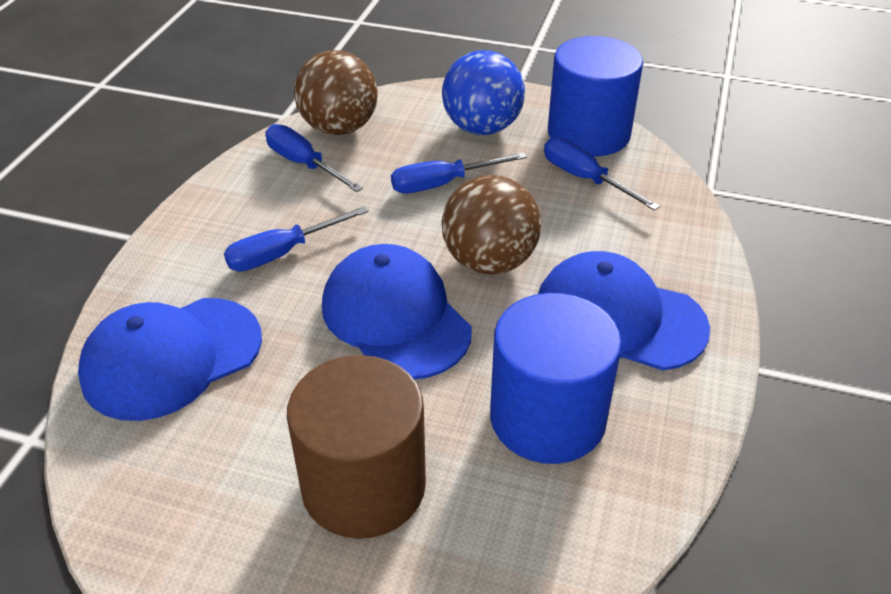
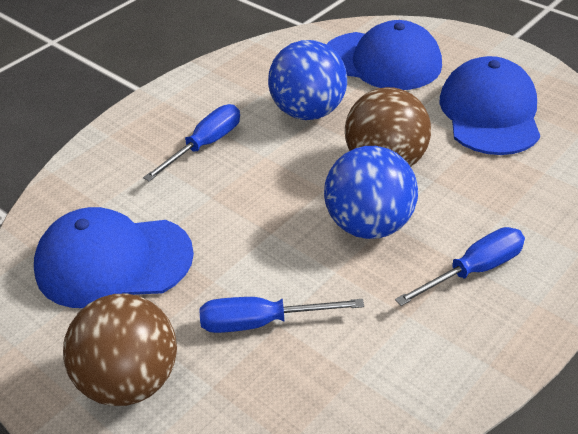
blue ball: [442,50,525,135] = 1 -> [268,40,347,120] [324,146,418,239] = 2
blue cylinder: [490,293,622,464] [548,36,643,157] = 2 -> none = 0
blue screwdriver: [224,206,369,271] [265,124,363,192] [391,152,527,194] [544,137,660,211] = 4 -> [143,104,240,181] [200,297,364,333] [395,227,525,306] = 3
brown cylinder: [287,355,426,539] = 1 -> none = 0

